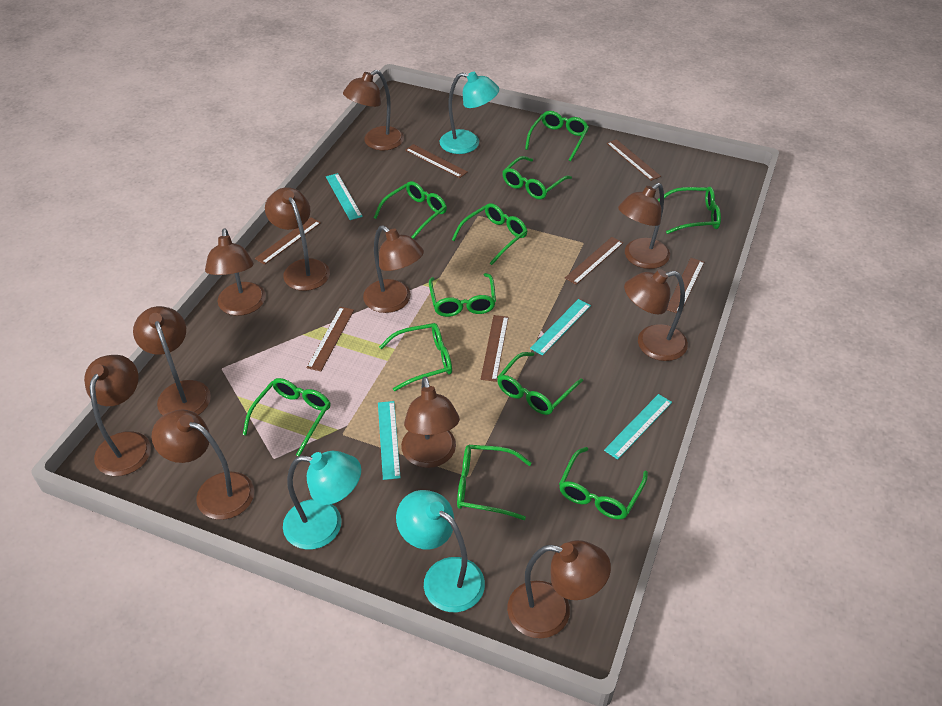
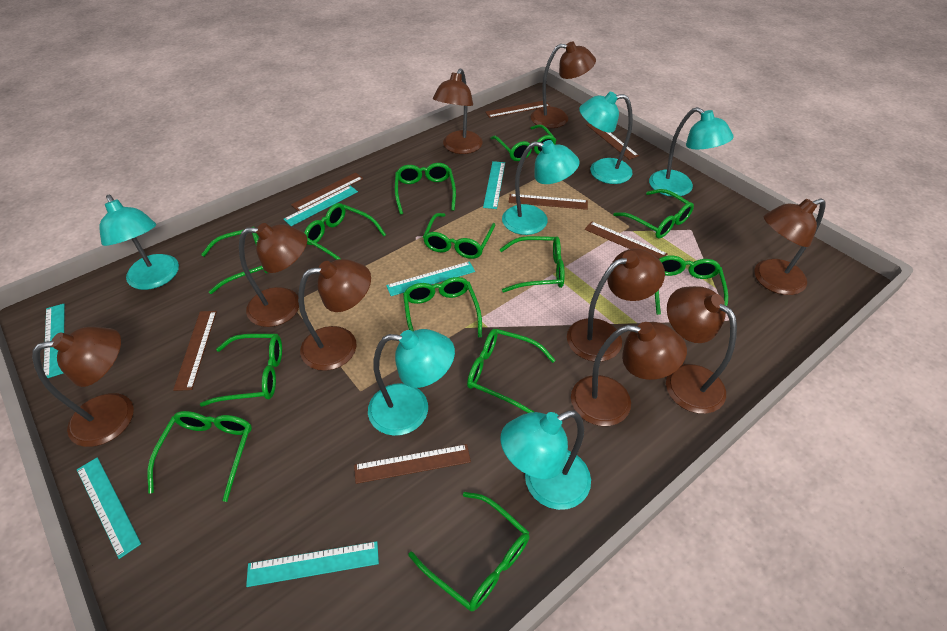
brown lamp: [84,355,151,476] [133,306,211,415] [151,410,254,520] [205,228,266,316] [265,187,330,291] [343,70,404,151] [363,225,424,313] [401,376,460,468] [507,540,611,639] [618,183,670,269] [624,269,688,361] = 11 -> [32,327,134,447] [239,223,307,327] [298,259,371,371] [433,68,483,154] [531,42,596,128] [567,249,665,362] [571,322,687,426] [666,286,737,414] [754,198,826,295] = 9
green glasses: [243,378,330,456] [374,181,447,239] [379,323,452,391] [429,273,496,317] [452,203,527,265] [457,445,532,520] [497,352,583,415] [502,156,572,199] [525,111,589,161] [559,447,648,519] [658,187,721,234] = 11 -> [147,411,252,502] [200,334,282,407] [201,227,268,294] [304,203,386,260] [395,163,456,215] [403,277,482,337] [409,492,530,612] [423,213,495,259] [467,329,555,413] [490,124,556,161] [500,236,565,292] [613,189,694,239] [655,256,728,315] = 13
turquoise lamp: [283,451,361,550] [396,490,485,612] [439,72,499,154] = 3 -> [99,195,179,290] [368,329,455,436] [500,410,591,510] [502,140,580,235] [579,92,633,184] [649,107,734,197] = 6
turquoise ruler: [326,173,363,220] [378,401,401,480] [530,299,591,356] [604,394,672,460] = 4 -> [44,304,65,378] [77,457,141,559] [246,541,379,587] [284,186,358,226] [386,261,475,296] [483,161,505,209] = 6

